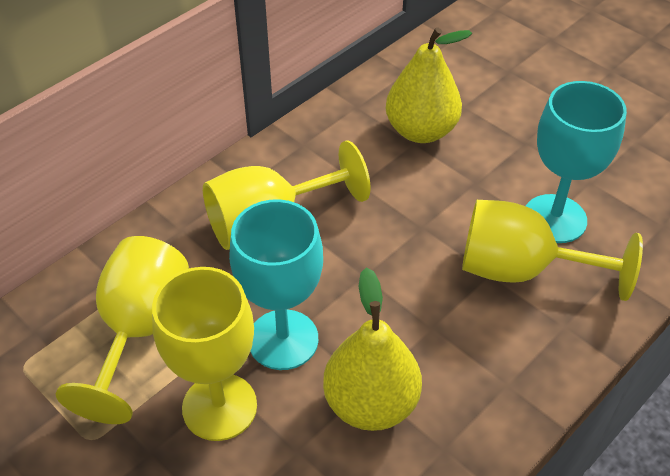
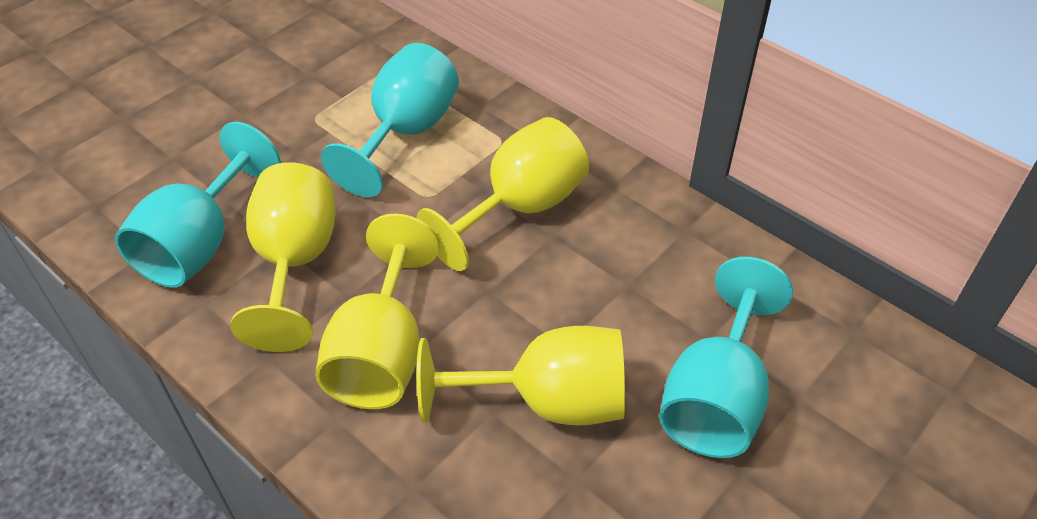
turquoise goblet: [229,199,323,370] [526,81,627,243] = 2 -> [115,122,281,288] [321,43,459,197] [659,257,793,458] = 3
yellow pear: [323,267,422,431] [386,27,472,143] = 2 -> none = 0

